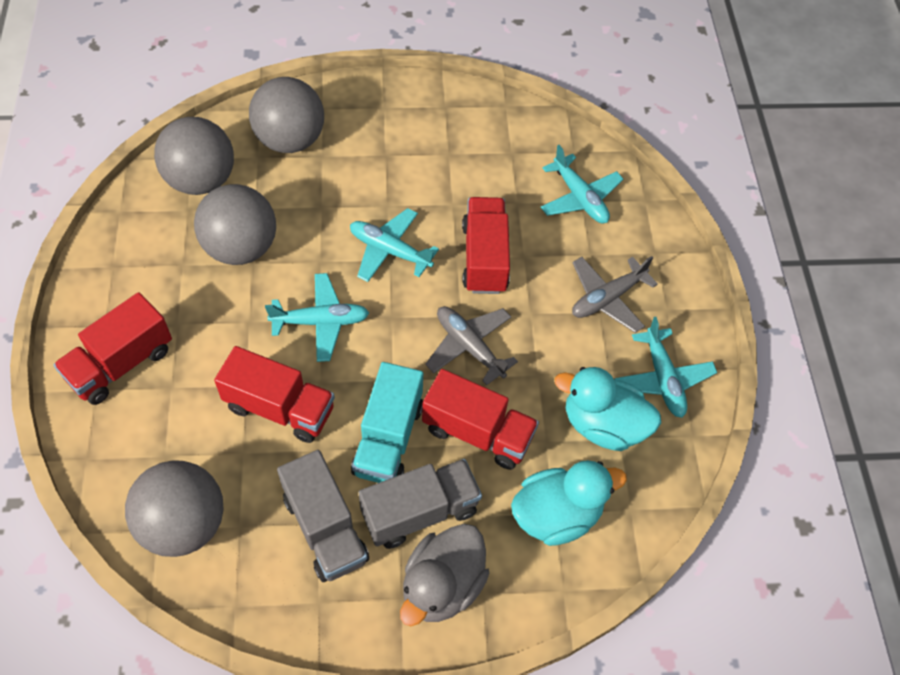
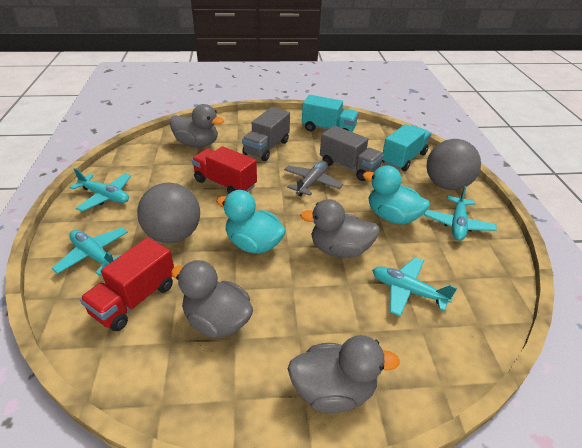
grey ball: [125,460,224,557] [154,117,234,195] [194,184,276,265] [249,77,324,153] = 4 -> [137,183,200,243] [427,139,481,190] = 2
grey duck: [400,523,489,626] = 1 -> [169,104,224,147] [171,260,253,338] [288,335,400,413] [300,199,380,258] = 4
grey plane: [425,306,518,385] [572,256,658,333] = 2 -> [284,161,343,196] = 1
red truck: [53,292,172,405] [214,346,335,443] [422,369,539,470] [462,197,510,294] = 4 -> [80,237,174,331] [191,146,257,194] = 2
turquoise truck: [351,362,423,483] = 1 -> [302,95,359,132] [382,124,431,171] = 2

